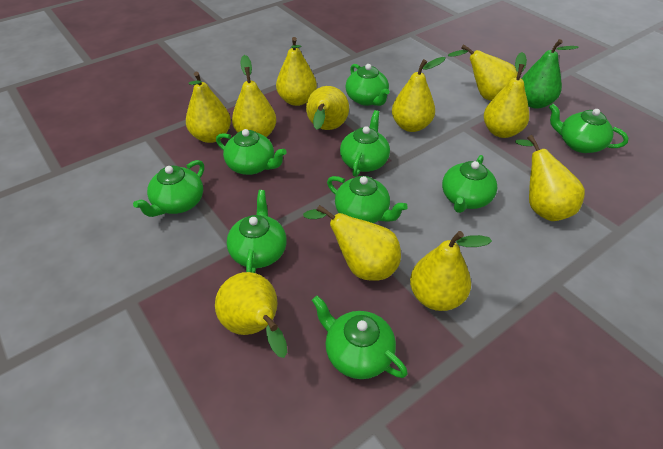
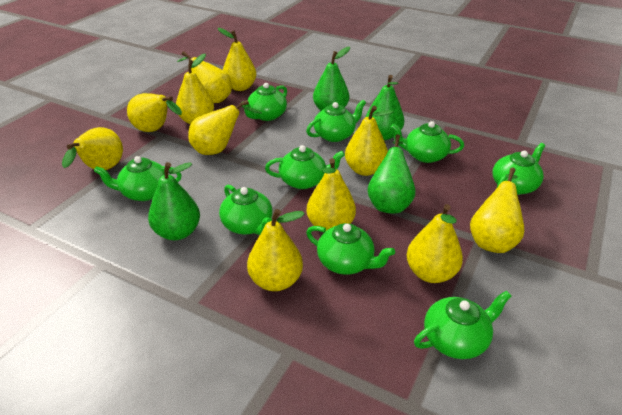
green pear: [521,39,579,109] = 1 -> [148,162,200,240] [313,47,350,111] [366,75,405,140] [367,134,415,213] = 4

